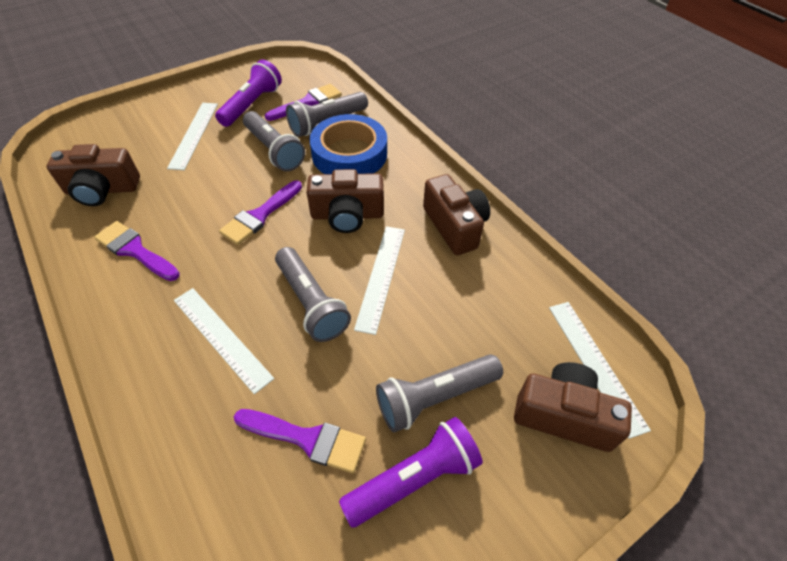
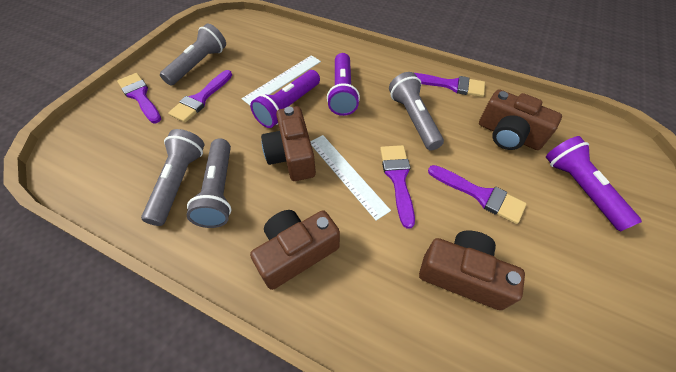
blue tape: [309,114,387,174] = 1 -> none = 0
purple brush: [94,221,180,281] [219,181,302,245] [234,409,366,473] [265,84,342,121] = 4 -> [117,73,161,123] [168,70,232,123] [380,145,415,229] [415,73,485,97] [428,165,527,224] = 5
purple flashlight: [215,60,282,127] [339,417,483,528] = 2 -> [250,70,320,128] [327,53,360,116] [546,136,642,232] = 3
white ruler: [167,103,218,170] [174,288,274,394] [354,226,405,335] [549,302,651,439] = 4 -> [242,55,321,105] [310,135,391,221] = 2

